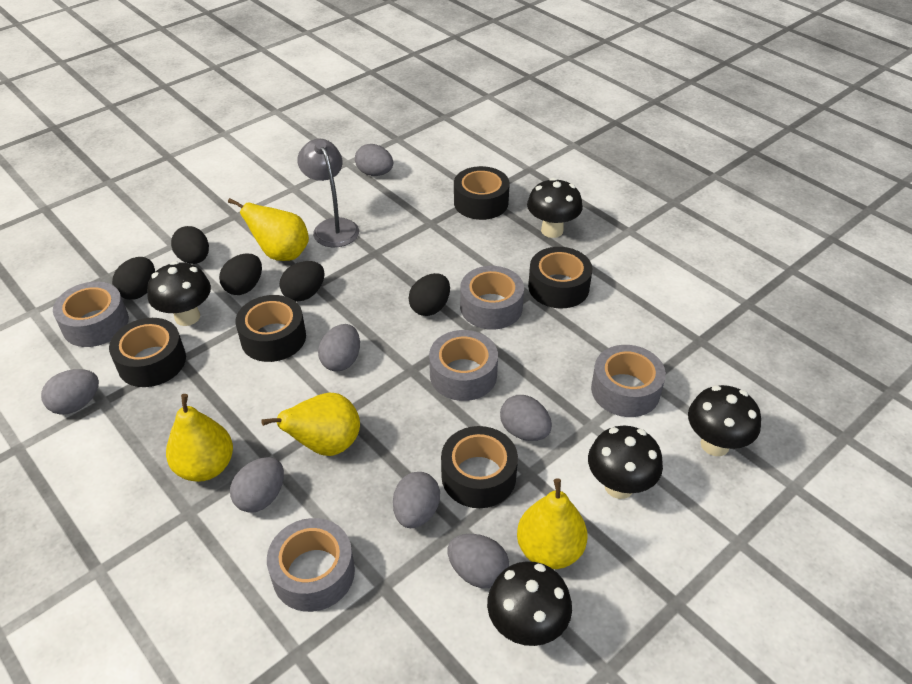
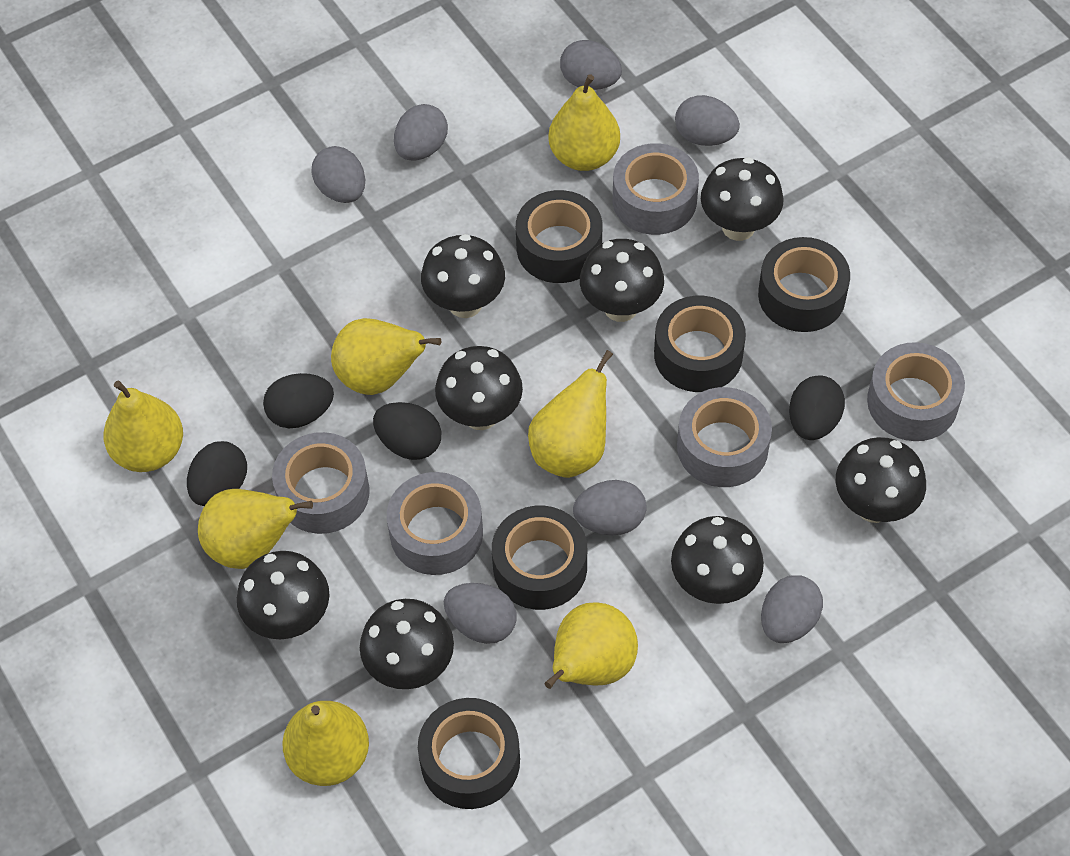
black egg: [112,257,155,300] [171,226,209,264] [219,253,262,295] [279,261,325,302] [408,273,450,316] = 5 -> [187,441,247,506] [263,373,334,428] [373,402,441,460] [789,376,845,440] = 4
black mushroom: [147,261,211,326] [487,561,572,646] [527,178,583,238] [588,426,663,499] [688,385,761,456] = 5 -> [237,551,329,639] [360,599,454,689] [421,234,505,318] [435,346,523,430] [580,239,664,322] [671,516,764,604] [701,157,784,241] [836,437,926,523] = 8
grey lamp: [297,139,359,247] = 1 -> none = 0
yellow pear: [166,394,233,482] [228,198,309,261] [261,393,360,456] [517,478,587,569] = 4 -> [103,381,183,472] [198,489,313,569] [282,701,369,786] [331,318,441,395] [528,350,613,478] [544,602,638,689] [548,74,620,171] = 7

